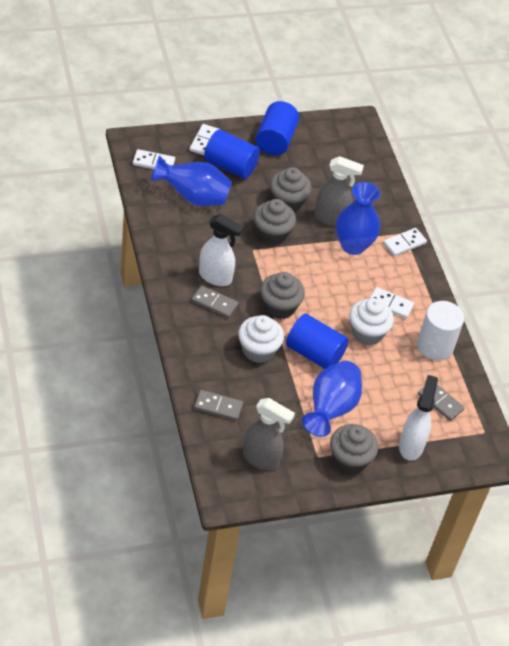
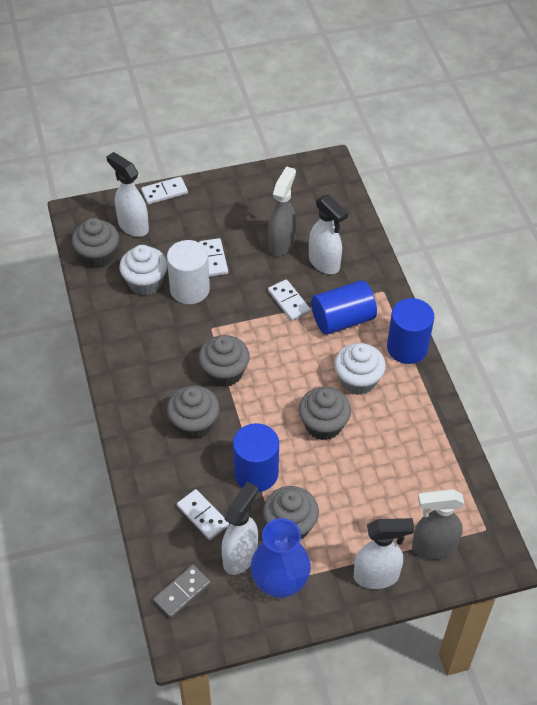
blue vase: [151,155,232,206] [302,361,362,437] [336,182,380,255] = 3 -> [251,518,311,598] = 1
grey cupcake: [253,199,296,245] [260,272,305,319] [270,167,312,212] [330,424,378,474] = 4 -> [72,218,119,268] [167,386,220,439] [199,335,250,387] [263,486,319,539] [299,387,351,440] = 5
grey domino: [192,285,238,318] [194,390,243,421] [418,385,465,421] = 3 -> [153,565,211,618] = 1
white spray bottle: [199,214,244,286] [399,375,438,461] = 2 -> [107,152,149,237] [222,482,258,575] [309,194,348,274] [354,518,414,589] = 4

